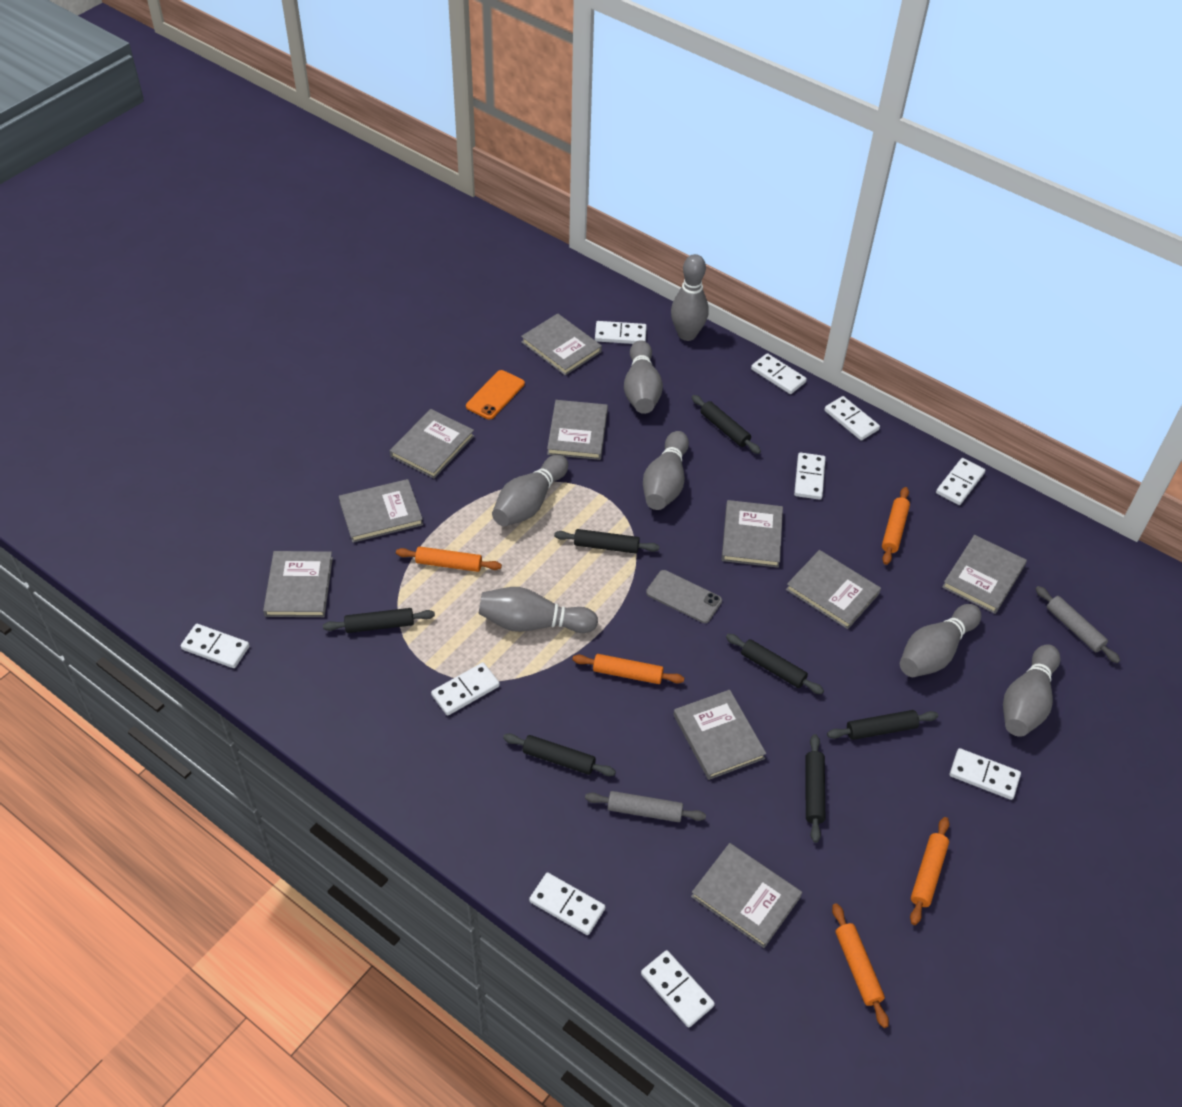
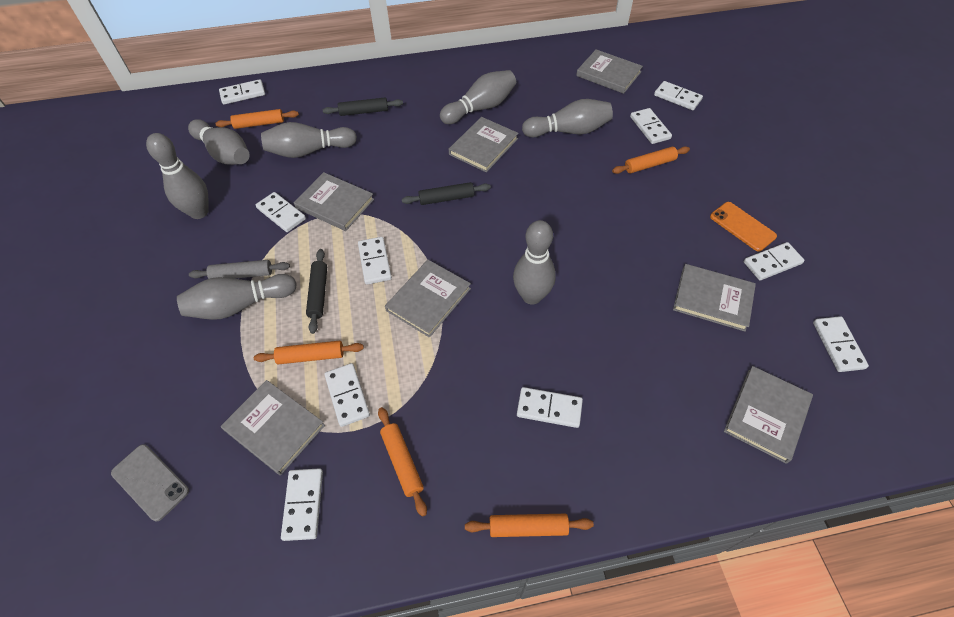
black rolling pin: [323,608,435,633] [503,733,616,776] [554,529,659,554] [692,395,761,454] [726,634,824,694] [805,734,825,843] [827,710,938,740] = 7 -> [306,249,327,334] [323,98,403,116] [402,182,491,205] = 3
grey book: [263,551,333,617] [339,479,423,543] [390,409,474,479] [521,313,602,375] [547,400,608,460] [673,690,766,780] [691,843,802,948] [722,500,783,568] [786,550,881,629] [942,535,1027,614] = 10 -> [221,380,325,475] [294,172,374,231] [385,260,471,338] [449,117,519,172] [576,49,643,94] [673,264,756,332] [724,366,813,464] = 7
grey rolling pin: [585,791,706,822] [1035,586,1120,663] = 2 -> [189,260,290,279] = 1

